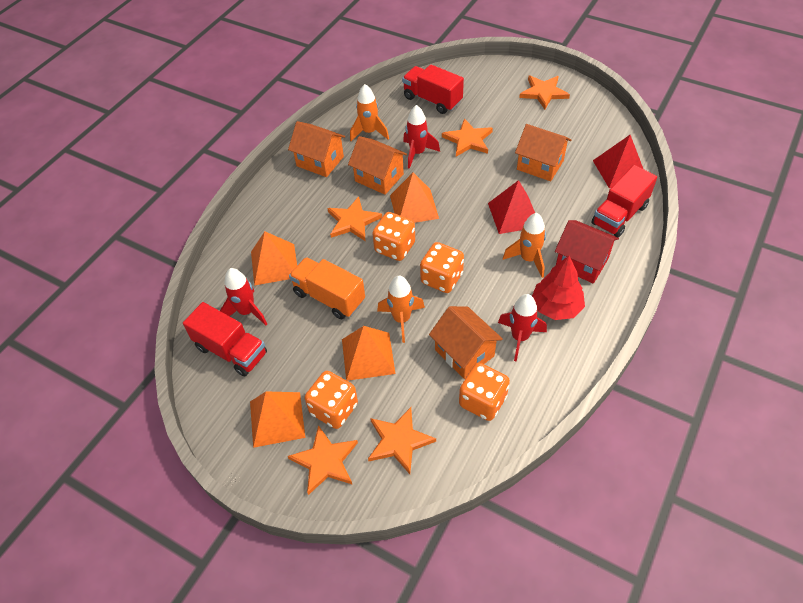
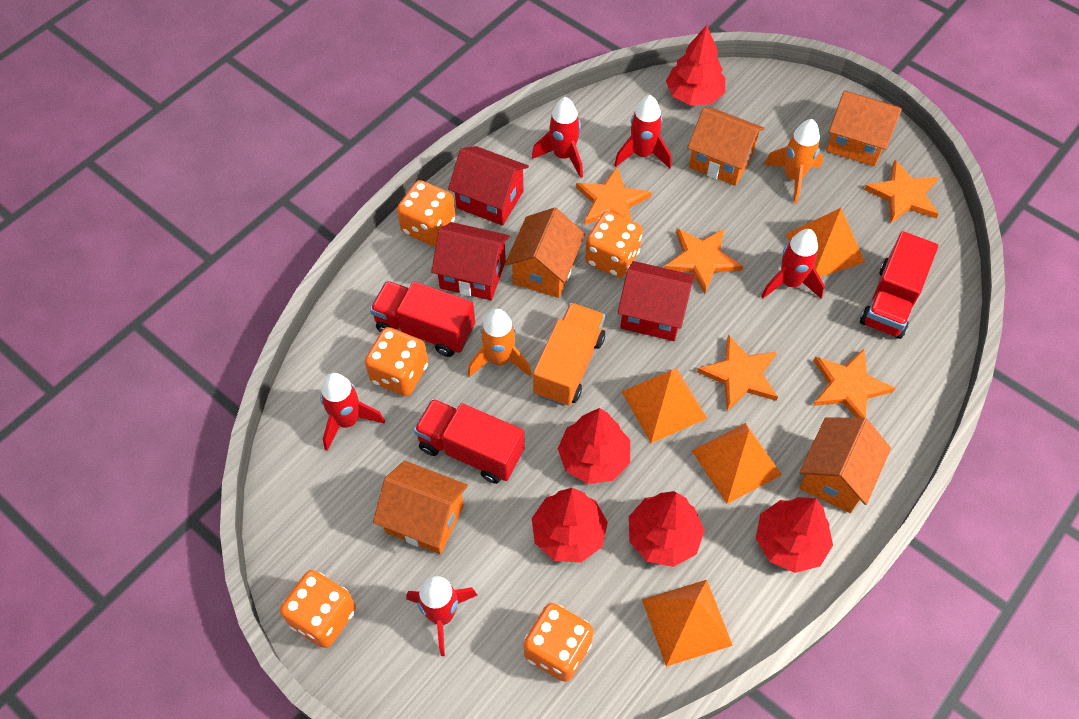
orange dice: [305,371,358,429] [372,212,415,261] [420,242,464,293] [459,363,510,421] = 4 -> [280,570,356,648] [365,327,428,396] [397,180,456,246] [524,603,594,682] [585,211,643,278] = 5
orange house: [288,121,345,177] [348,136,407,195] [429,306,503,379] [515,124,571,181] = 4 -> [373,461,468,554] [505,207,585,298] [687,108,765,186] [799,417,891,513] [826,91,902,166] = 5
orange rocket: [350,84,389,141] [377,276,425,343] [503,213,546,278] = 3 -> [468,309,532,377] [764,119,823,204] = 2
red house: [555,220,619,284] = 1 -> [431,222,510,300] [448,146,529,226] [618,261,694,341] = 3
red pyramid: [488,180,535,234] [593,135,643,188] = 2 -> none = 0
red rocket: [220,268,267,325] [403,105,440,169] [498,294,547,362] = 3 -> [320,373,385,451] [406,576,477,656] [532,97,583,178] [614,95,671,169] [761,229,825,299] = 5
red tree: [532,256,585,320] = 1 -> [532,488,608,562] [558,408,630,484] [629,491,705,567] [666,25,725,106] [756,497,833,573] = 5

